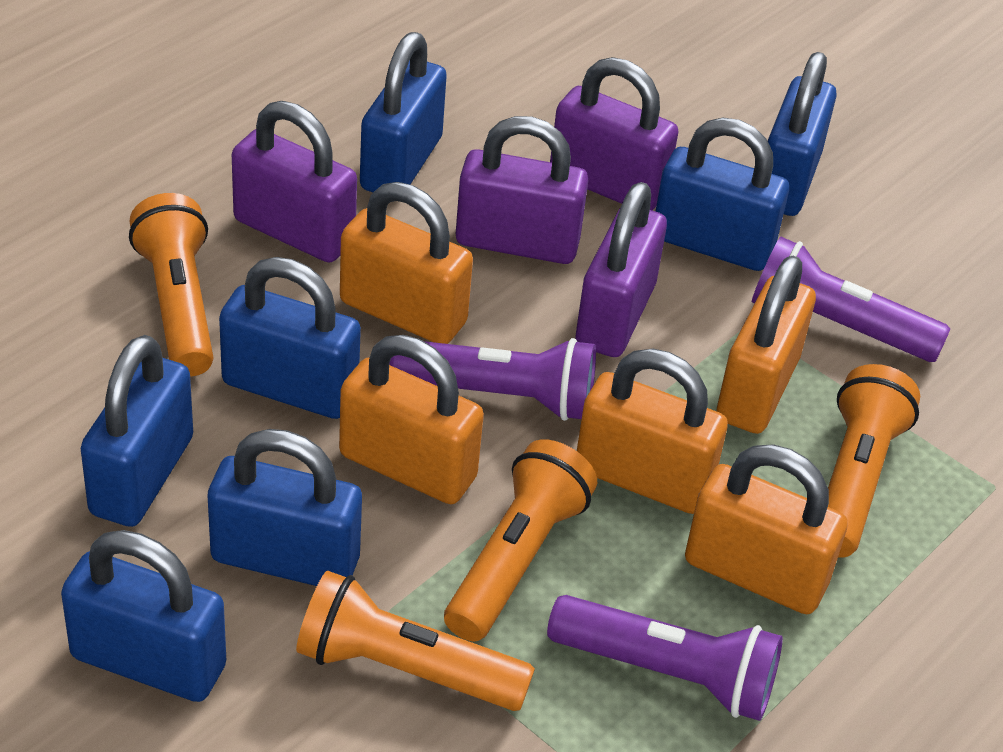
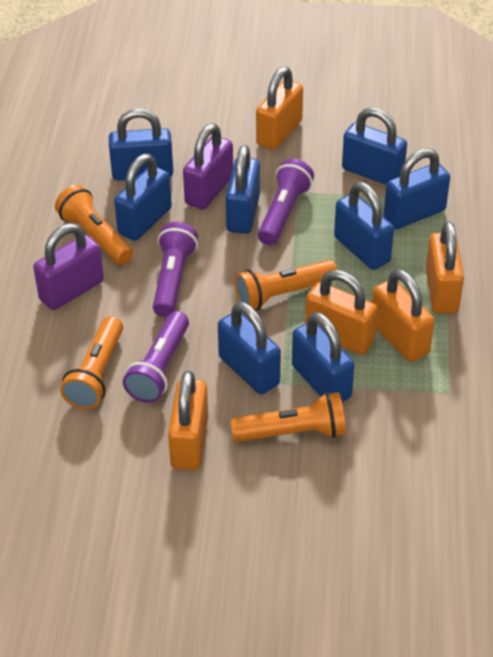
blue padlock: [61,530,226,702] [81,335,193,527] [208,429,362,586] [219,257,361,419] [360,32,447,192] [655,117,789,271] [768,52,837,216] = 7 -> [109,109,173,181] [114,154,172,241] [218,302,281,394] [226,145,260,234] [292,312,355,402] [334,182,394,270] [342,107,407,185] [384,148,450,229] = 8
purple padlock: [232,101,357,262] [456,116,589,264] [550,57,679,211] [575,182,667,357] = 4 -> [33,223,104,310] [183,123,233,210] = 2

